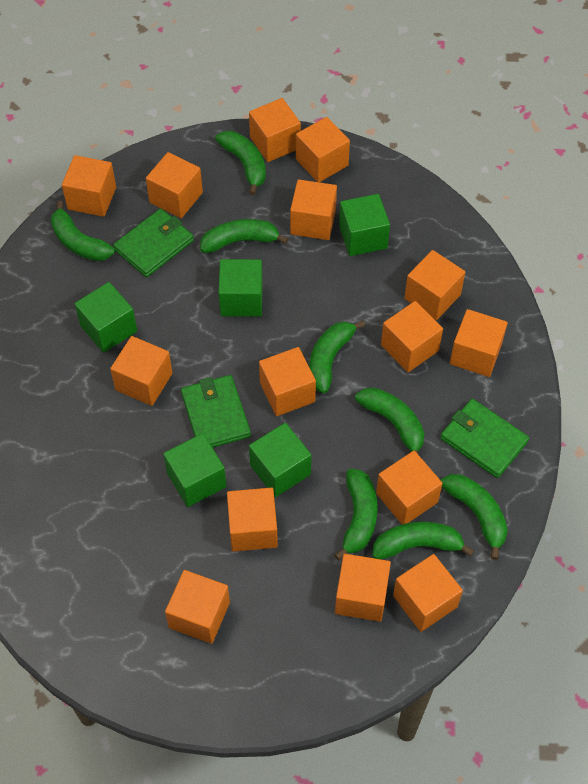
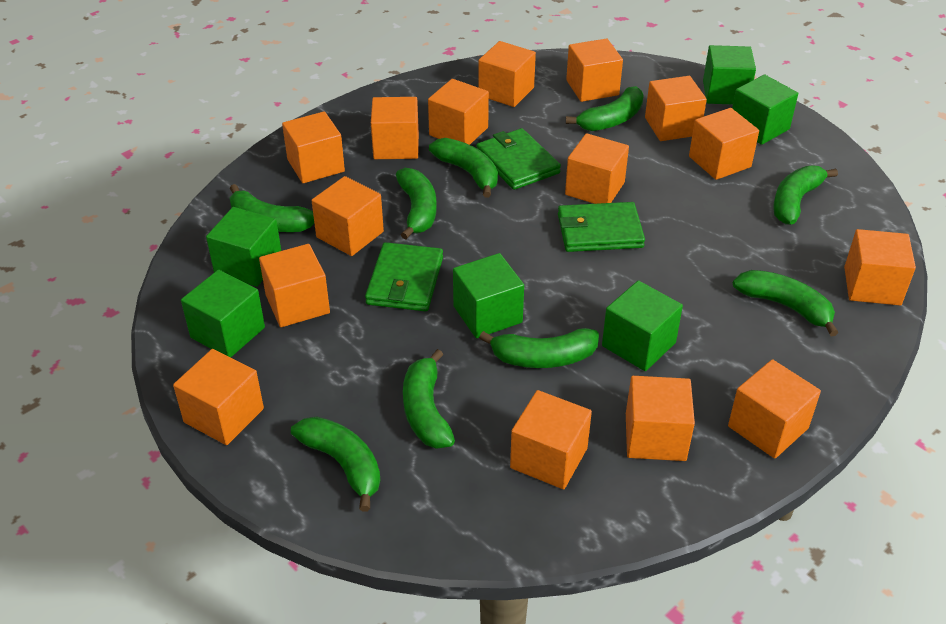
green banana: [51,201,115,261] [200,219,288,253] [215,131,266,195] [309,320,365,393] [334,469,378,561] [355,387,424,455] [372,522,474,559] [441,474,508,560] = 8 -> [230,184,314,232] [291,416,381,512] [396,168,437,240] [403,349,455,449] [429,138,498,198] [479,328,599,368] [566,86,644,131] [733,270,838,337] [773,165,838,225] = 9
green cube: [75,282,137,353] [163,433,226,507] [218,259,263,317] [249,423,311,497] [339,194,390,256] = 5 -> [181,270,265,357] [206,207,281,287] [453,253,524,338] [602,280,683,371] [703,45,756,104] [732,74,798,145] = 6

